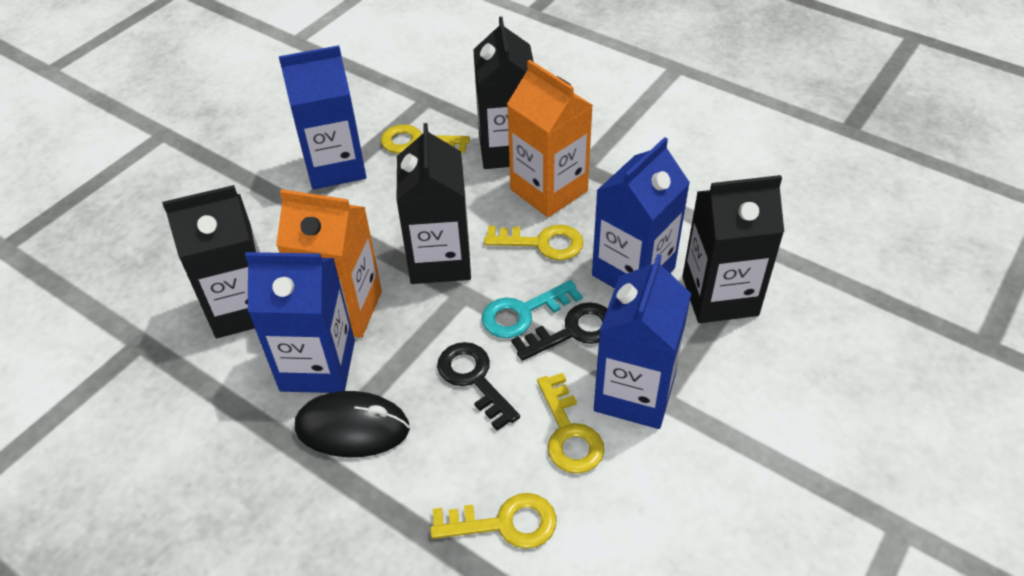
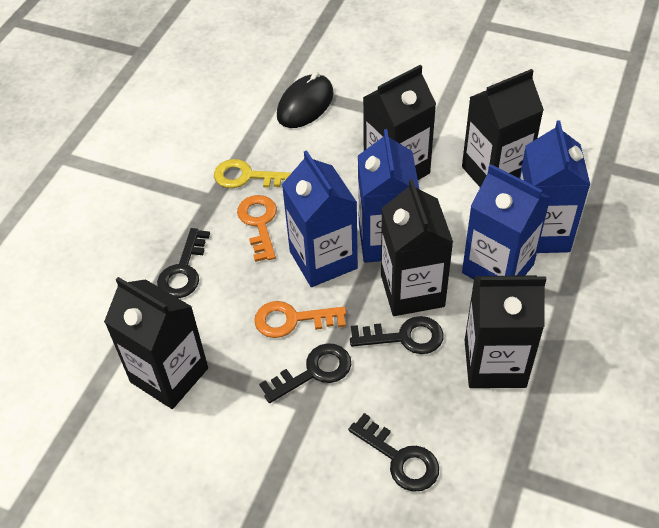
black carton: [162,185,260,338] [396,123,471,284] [473,17,534,169] [682,175,784,323] = 4 -> [104,277,208,409] [363,65,436,180] [381,179,453,316] [462,69,544,187] [464,275,546,388] = 5
black key: [437,342,520,431] [512,302,607,361] = 2 -> [157,228,210,298] [259,343,351,403] [348,413,439,492] [350,316,443,354] = 4
orange carton: [276,189,382,338] [507,60,593,217] = 2 -> none = 0
orange key: none = 0 -> [237,195,277,262] [254,301,346,338] = 2
turquoise key: [482,280,583,338] = 1 -> none = 0
yellow key: [381,124,470,154] [430,493,556,549] [484,225,584,260] [537,373,604,474] = 4 -> [214,159,291,188] = 1

